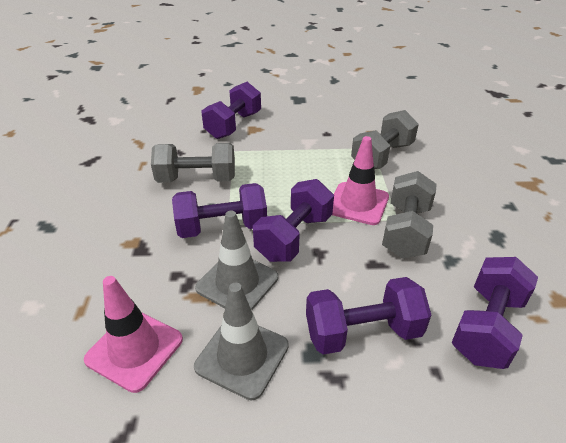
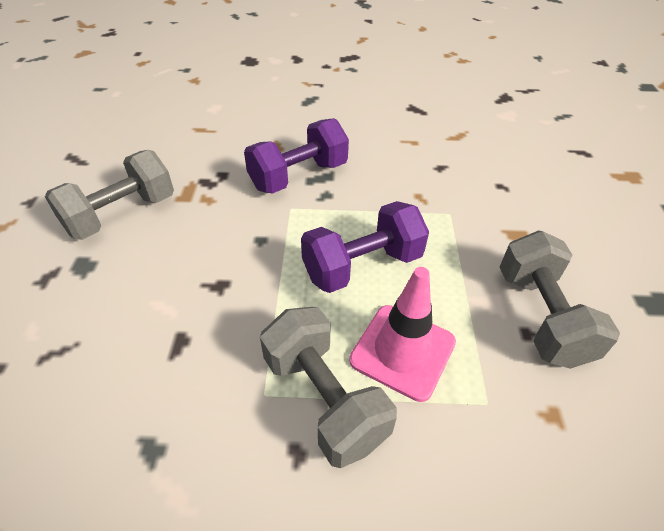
grey traffic cone: [194,283,289,400] [195,211,278,310] = 2 -> none = 0
pink traffic cone: [84,276,183,393] [332,136,389,225] = 2 -> [349,267,456,402] = 1
purple dumbbell: [172,183,267,238] [201,82,261,139] [253,179,334,262] [306,277,431,355] [451,257,538,369] = 5 -> [244,118,349,194] [301,201,429,293] = 2

